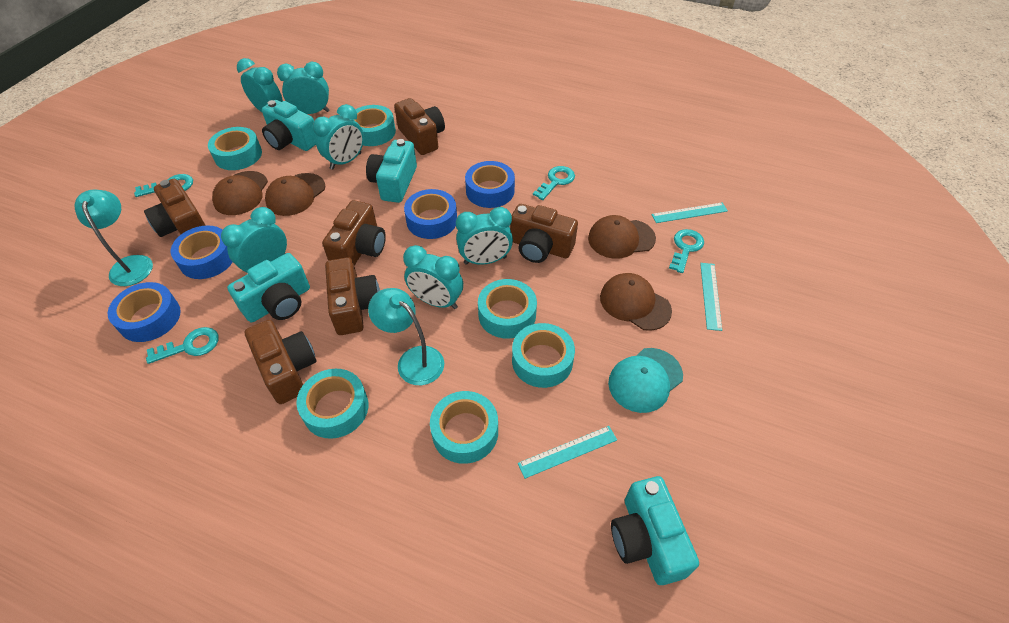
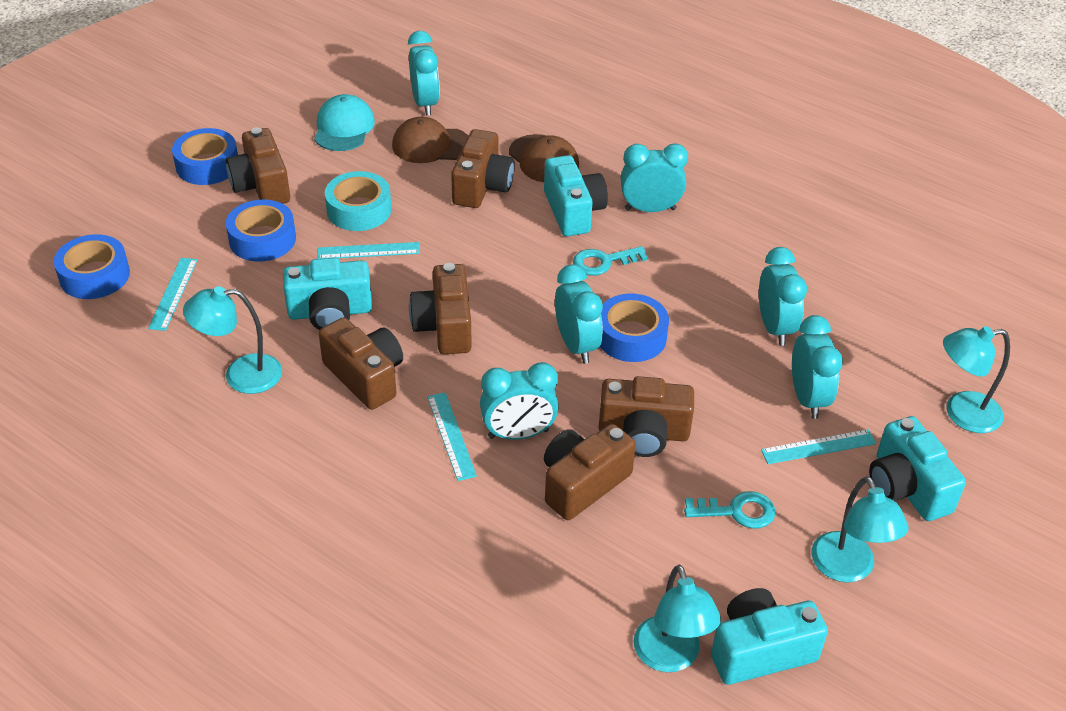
brown cap: [212,171,268,215] [265,173,325,216] [588,215,656,259] [600,273,672,331] = 4 -> [392,117,468,163] [509,134,579,182] = 2
turquoise key: [134,174,193,197] [146,327,219,364] [533,166,575,200] [669,229,704,273] = 4 -> [573,246,648,276] [684,491,775,529] = 2
turquoise lamp: [75,189,153,286] [368,288,444,385] = 2 -> [183,286,282,394] [633,565,721,672] [812,476,909,582] [943,326,1010,433] = 4
turquoise ruler: [518,426,617,479] [651,203,728,223] [700,263,722,331] = 3 -> [148,258,197,331] [318,242,420,259] [427,392,477,481] [761,429,876,464] = 4
turquoise tape: [208,127,262,170] [296,369,368,439] [353,105,396,146] [430,391,498,464] [478,279,537,339] [512,323,575,388] = 6 -> [325,171,391,231] = 1

